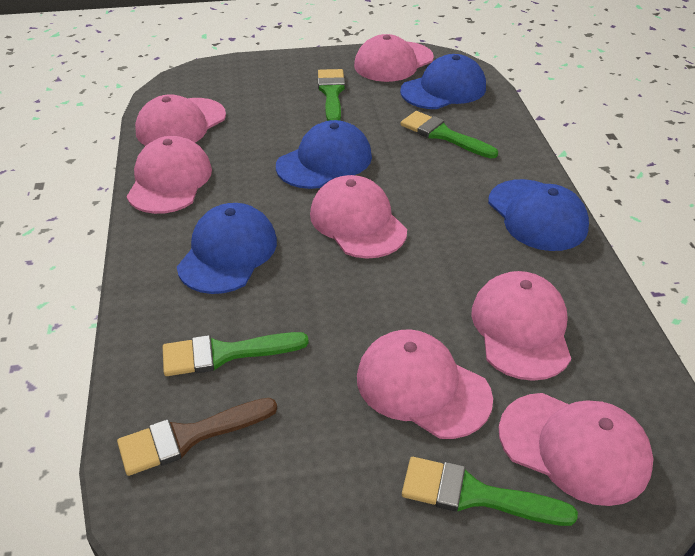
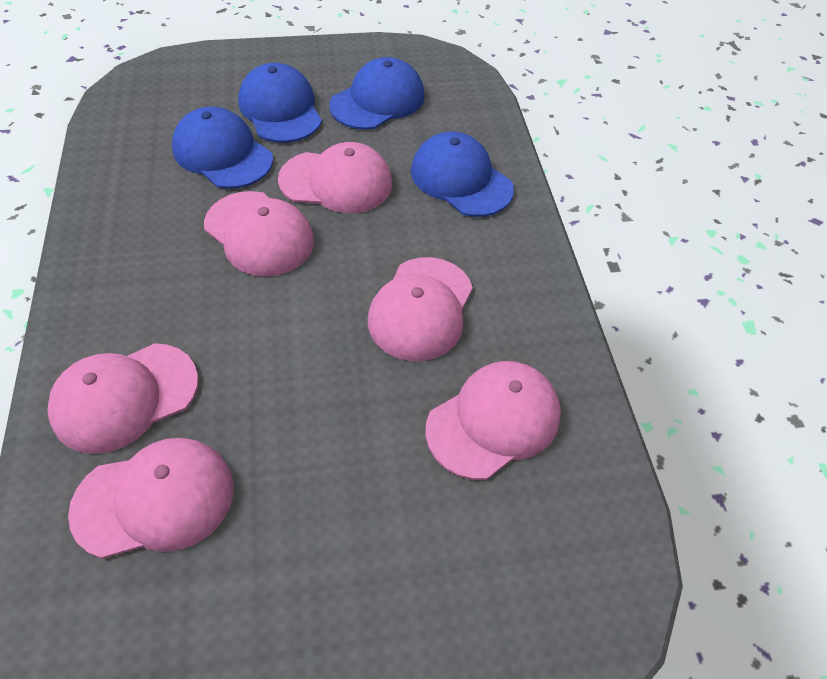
brown brush: [117,398,277,476] = 1 -> none = 0
green brush: [163,332,309,376] [318,69,345,121] [401,111,498,159] [402,457,578,526] = 4 -> none = 0
pink cap: [127,136,212,214] [135,94,226,146] [310,175,407,259] [354,34,434,82] [357,330,493,439] [471,271,571,381] [499,393,654,506] = 7 -> [47,343,198,454] [68,438,234,559] [204,191,314,277] [278,142,392,213] [368,257,473,361] [425,361,561,480] = 6

